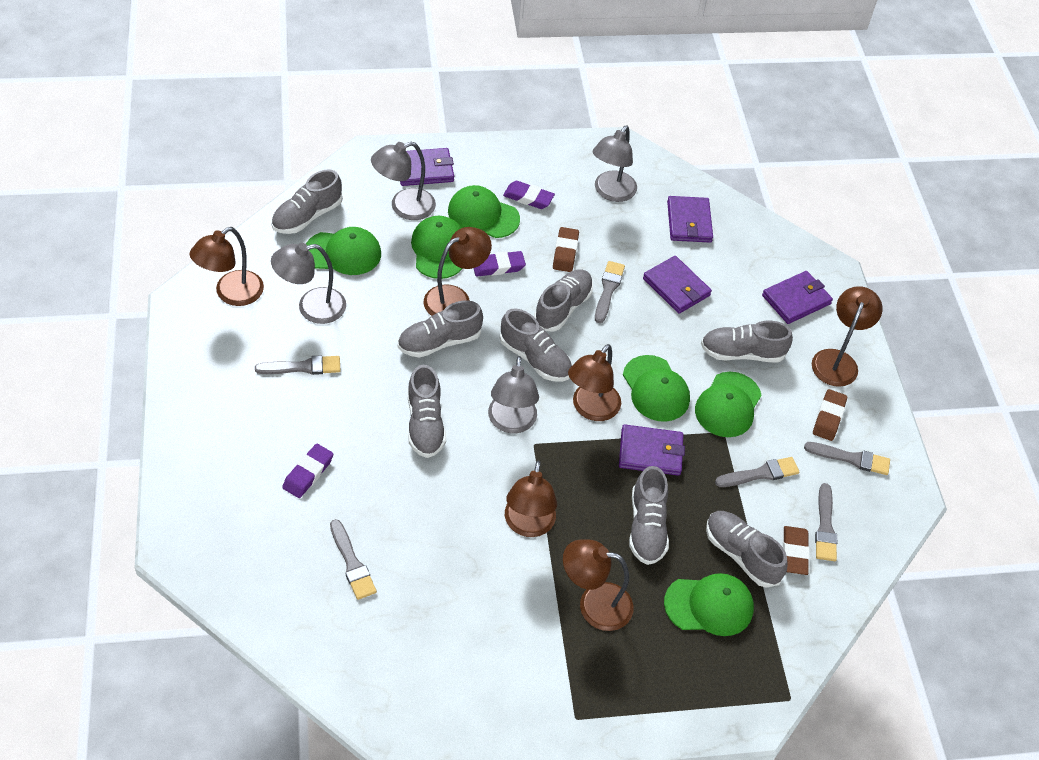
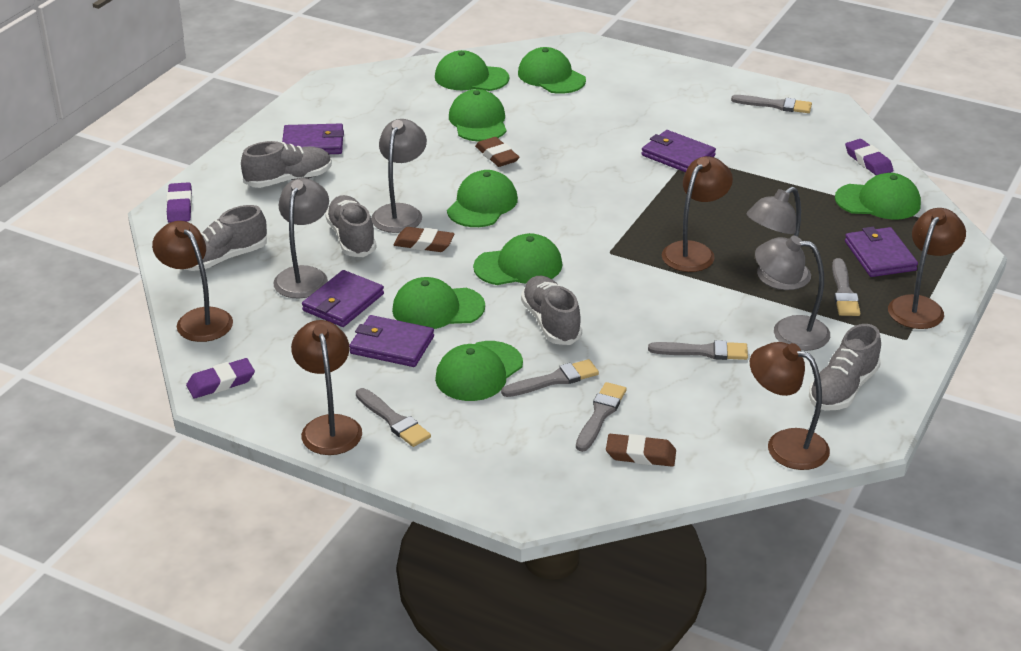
brown lamp: [190,227,264,306] [424,227,492,316] [505,460,557,537] [563,539,634,631] [568,344,621,421] [812,286,882,387] = 6 -> [152,221,233,342] [291,320,362,455] [662,156,733,272] [750,342,830,470] [888,208,966,329] = 5
green cap: [306,227,381,275] [411,216,463,279] [448,185,520,238] [623,355,690,422] [664,573,754,636] [695,372,762,437] = 6 -> [392,277,485,329] [435,50,509,91] [435,341,523,401] [447,170,518,227] [449,89,507,141] [473,233,562,285] [518,47,586,94] [835,173,921,219] = 8
grey shoe: [271,169,343,234] [398,300,483,358] [408,365,446,458] [500,309,572,382] [534,269,593,332] [629,466,669,565] [701,321,793,362] [706,511,788,588] = 8 -> [184,205,267,271] [241,141,332,188] [325,195,377,257] [521,276,582,345] [809,324,881,411] = 5

